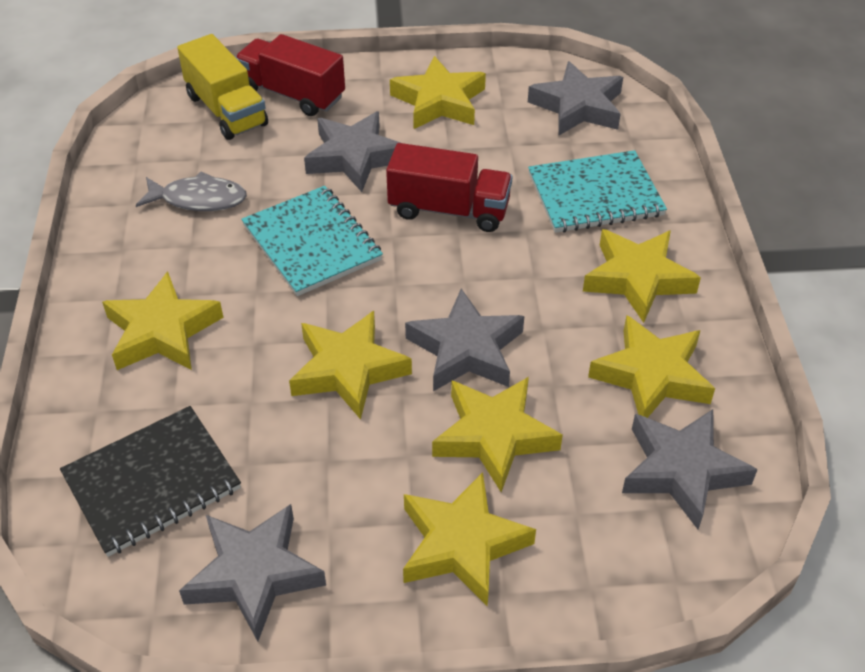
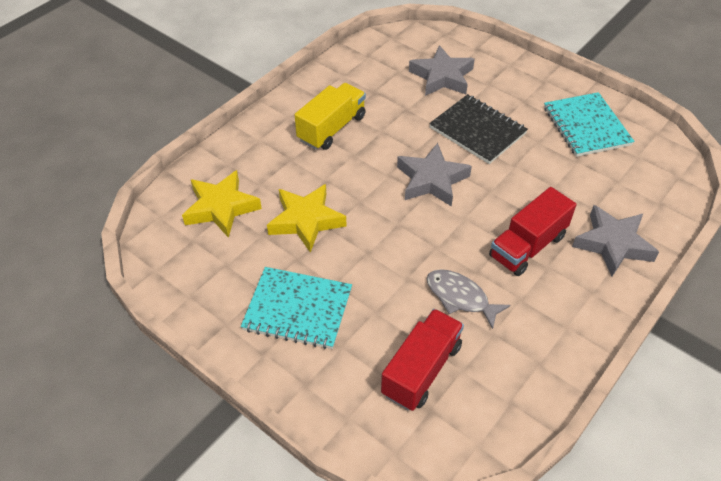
grey star: [179,504,326,641] [304,111,401,192] [405,289,524,391] [528,61,623,135] [622,409,758,529] = 5 -> [397,143,472,207] [409,45,475,96] [572,205,659,277] = 3
yellow star: [102,271,224,370] [289,311,412,420] [390,56,486,129] [403,472,536,606] [432,377,563,492] [583,229,701,323] [588,315,715,418] = 7 -> [182,170,262,238] [267,184,346,253] = 2

